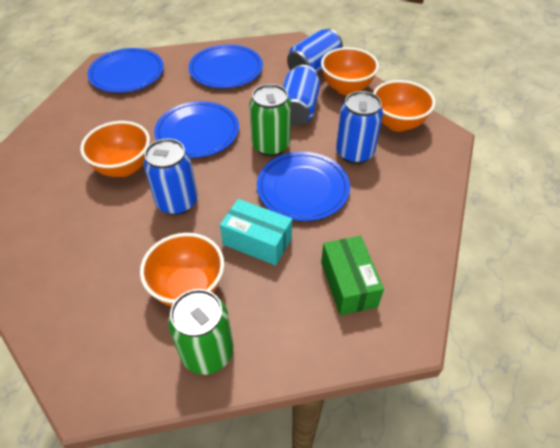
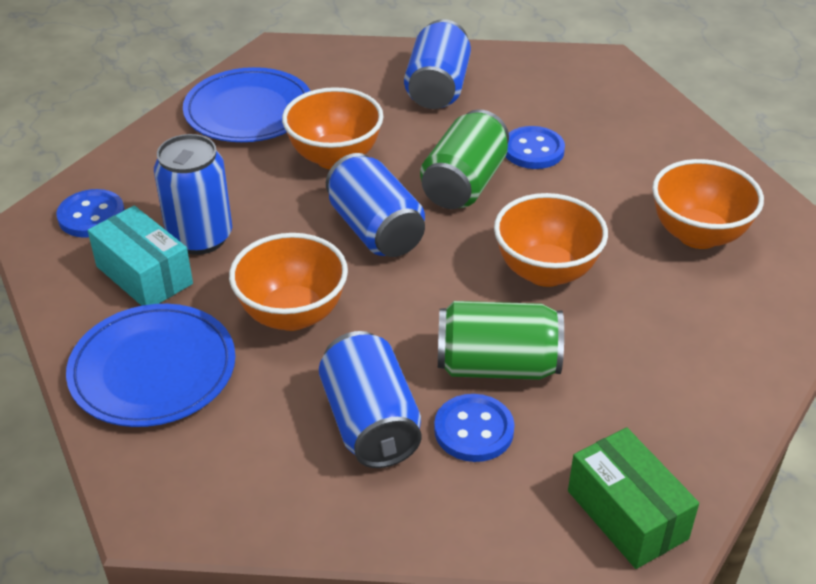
blue button: none = 0 -> [56,189,125,238] [434,394,515,462] [506,126,565,169] = 3
blue plate: [88,48,164,93] [154,101,239,158] [189,44,263,88] [257,152,350,221] = 4 -> [66,304,236,427] [183,67,310,142] = 2

